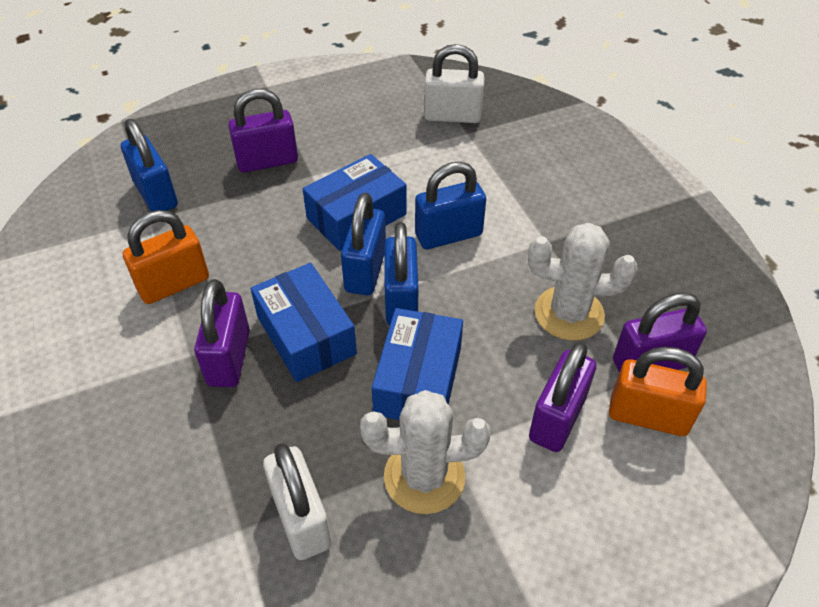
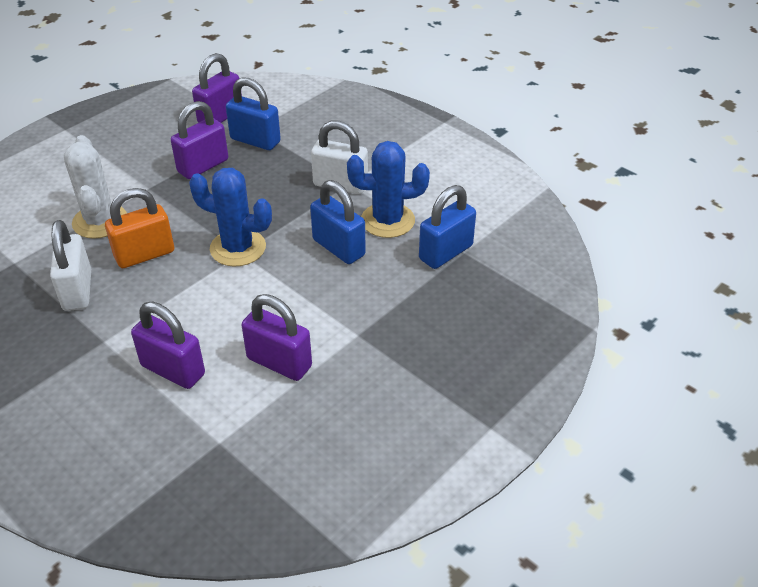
blue box: [251,263,357,382] [303,154,407,251] [372,308,463,420] = 3 -> none = 0
blue cactus: none = 0 -> [189,168,272,266] [347,141,430,238] = 2
blue padlock: [121,119,178,212] [341,193,386,295] [384,222,418,325] [415,162,486,249] = 4 -> [226,77,281,150] [310,180,366,264] [419,185,476,269] = 3
orange padlock: [123,210,209,304] [609,347,707,436] = 2 -> [105,188,174,268] = 1
white cactus: [360,390,491,514] [528,223,638,341] = 2 -> [64,135,127,239] = 1

